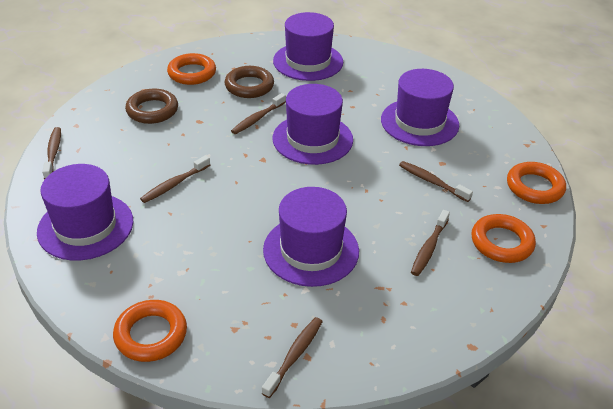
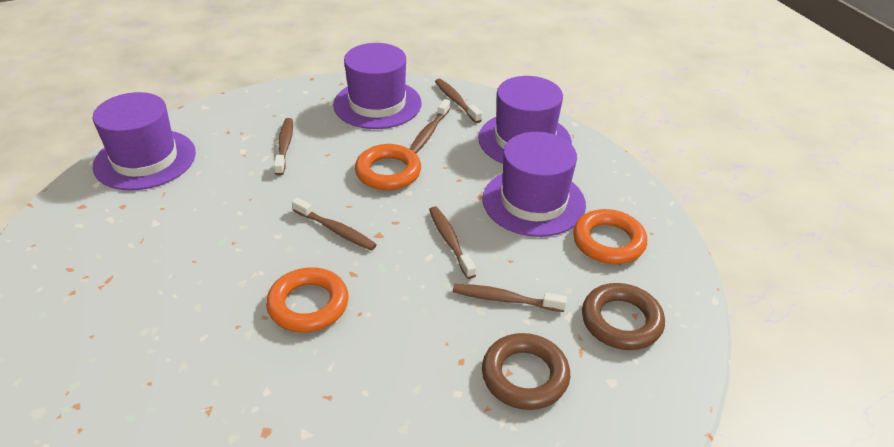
orange ring: [113,300,187,362] [167,53,216,85] [471,214,536,263] [507,162,566,204] = 4 -> [266,267,349,333] [355,144,421,190] [573,209,647,264] = 3
purple hat: [37,164,133,260] [263,187,359,287] [272,84,353,165] [273,12,343,81] [381,69,459,146] = 5 -> [92,92,196,190] [333,43,422,129] [478,76,572,164] [482,132,586,237] = 4

